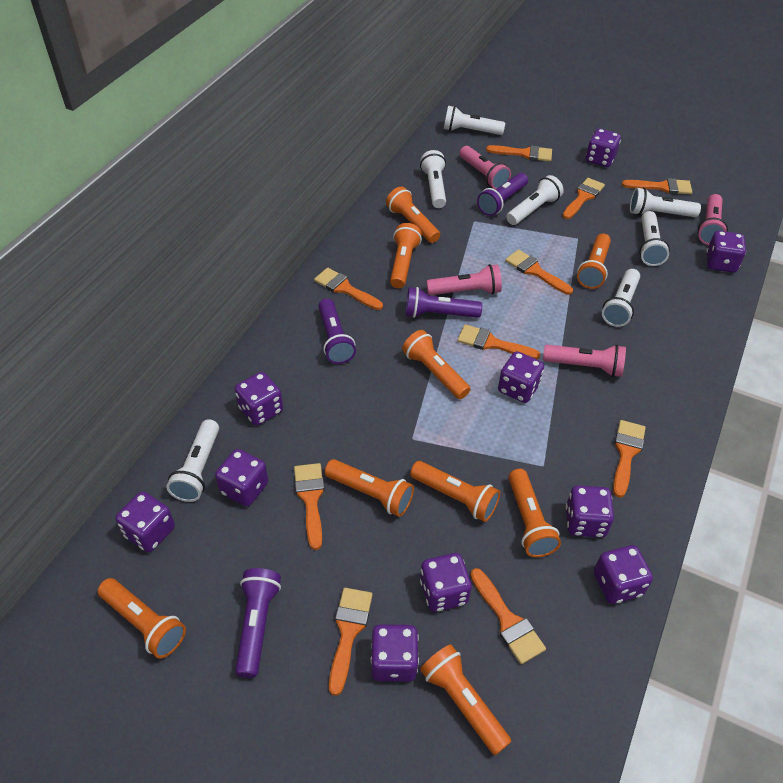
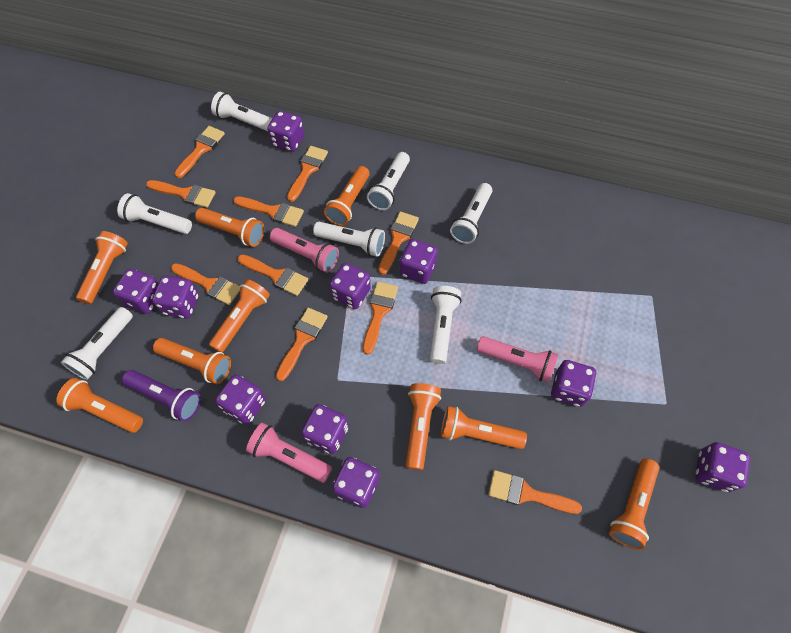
pink flashlight: [426,264,502,295] [460,146,511,189] [543,345,626,377] [698,194,728,245] = 4 -> [246,423,332,483] [270,228,339,273] [477,336,559,383] = 3
purple flashlight: [235,568,281,678] [318,299,356,364] [406,287,482,318] [477,173,528,216] = 4 -> [122,370,201,422] = 1

